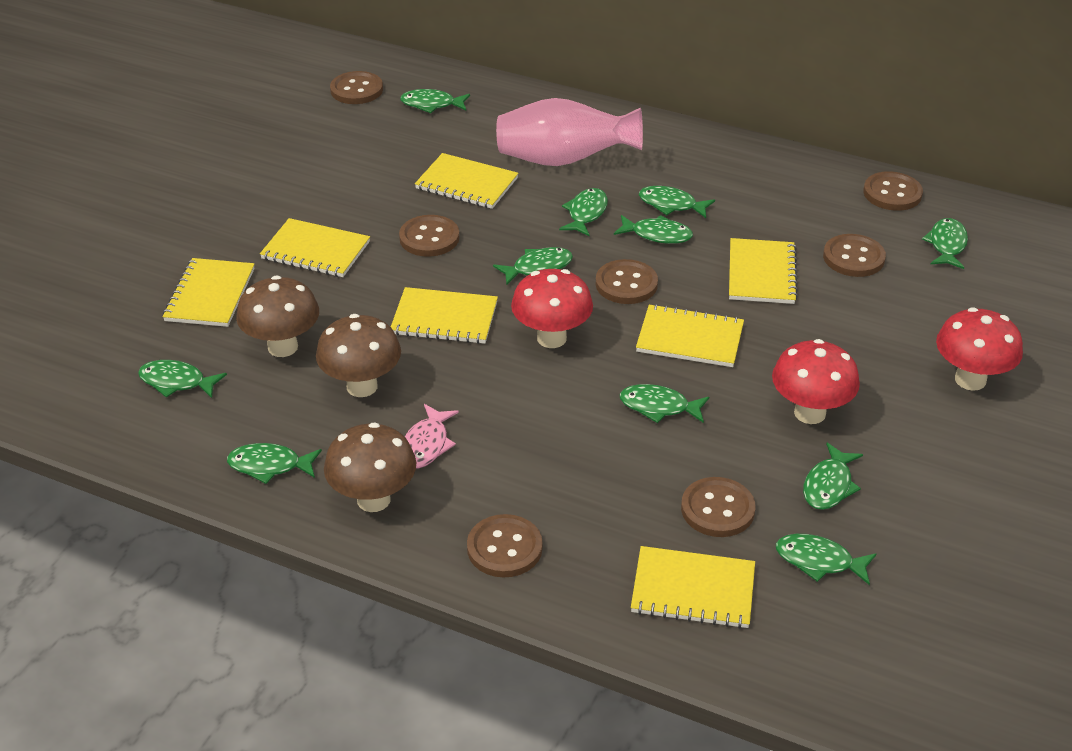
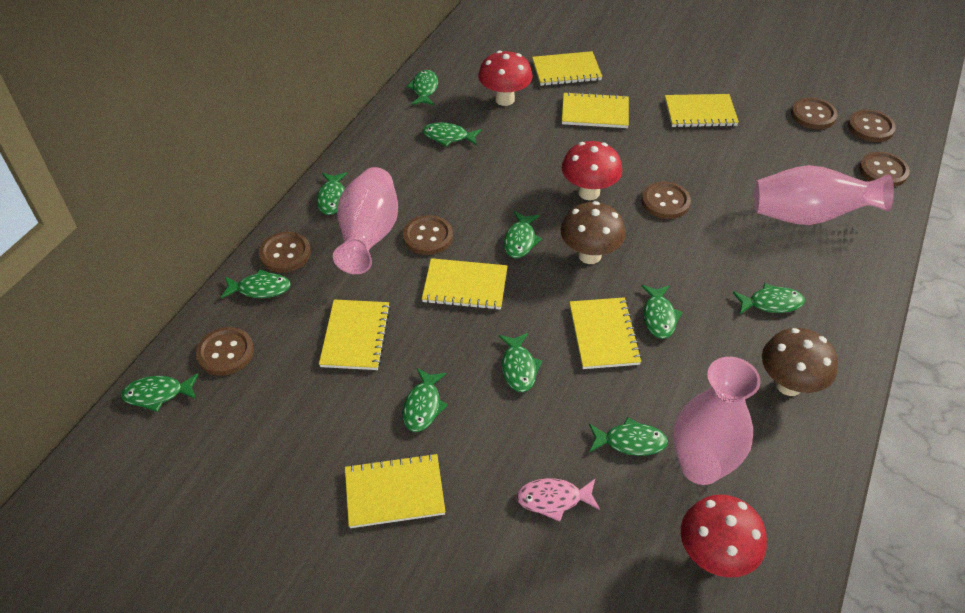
brown mushroom: [236,275,319,357] [316,314,401,397] [324,422,416,512] = 3 -> [561,201,626,264] [762,328,838,396] = 2
pink vase: [496,98,643,166] = 1 -> [333,167,398,274] [673,357,760,485] [754,165,894,225] = 3

